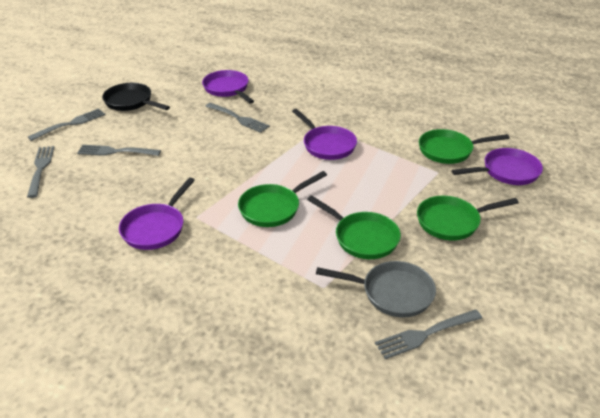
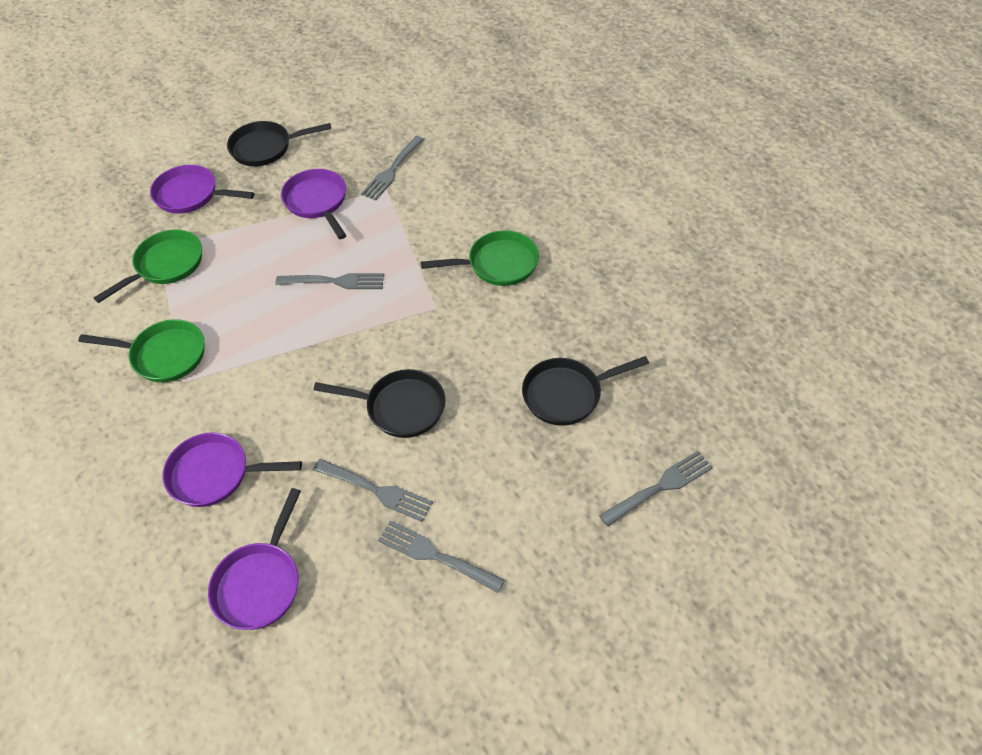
black pan: [102,83,170,111] = 1 -> [227,121,331,166] [314,369,445,438] [522,356,649,426] = 3
green pan: [238,171,327,227] [307,195,401,259] [417,196,519,240] [419,129,510,164] = 4 -> [78,319,205,382] [94,229,202,303] [421,230,539,286] = 3
grey pan: [316,261,436,318] = 1 -> none = 0

